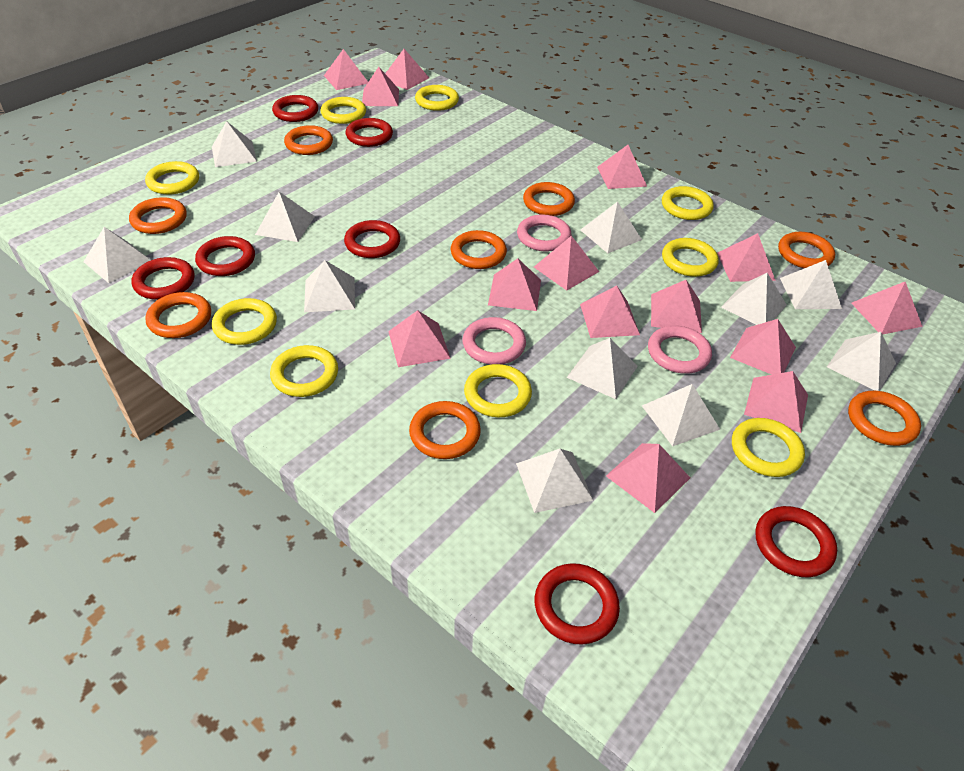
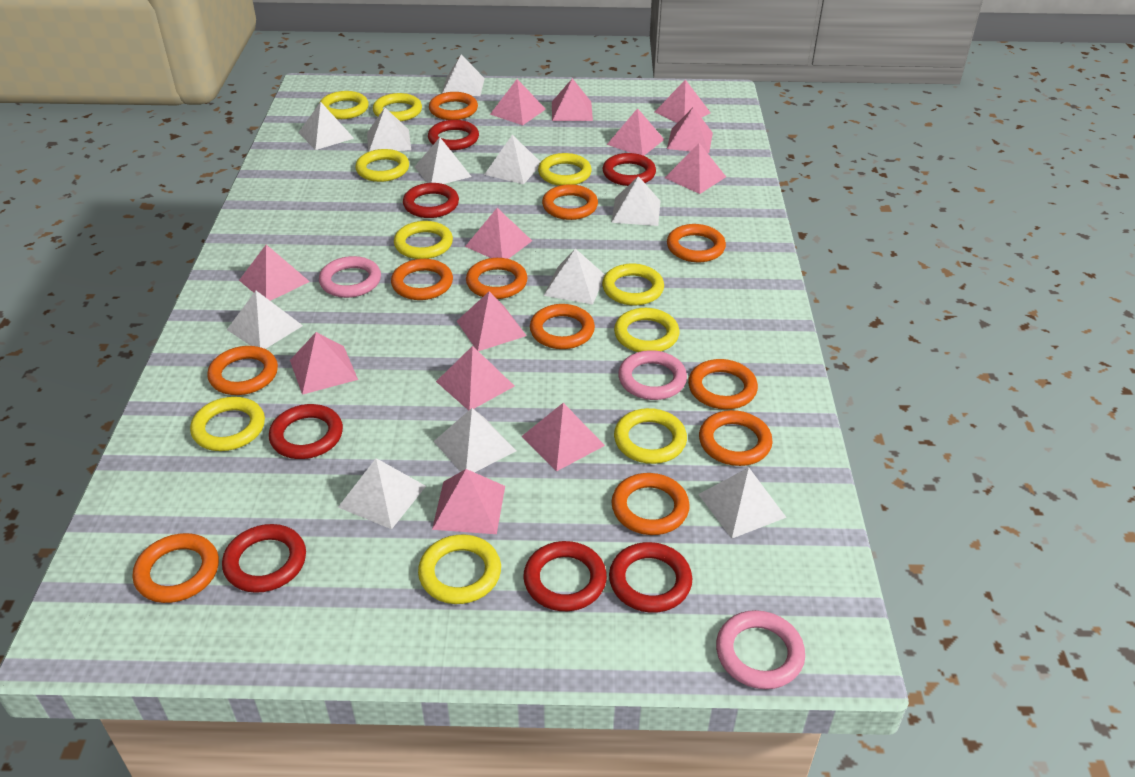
orange ring: [129,197,186,234] [145,292,211,338] [284,125,333,155] [409,401,481,459] [451,230,507,269] [523,182,575,216] [778,232,835,268] [848,391,921,446] = 8 -> [133,533,219,603] [207,346,278,395] [391,259,453,300] [429,92,478,120] [466,258,528,299] [530,304,595,349] [542,184,598,220] [611,473,690,535] [667,224,726,262] [688,359,758,409] [699,410,773,466] = 11
pink pyramid: [324,49,368,90] [362,67,399,106] [385,49,429,90] [388,310,451,367] [488,259,541,311] [534,236,599,291] [580,286,640,338] [597,145,647,189] [606,443,690,513] [651,280,702,333] [717,233,776,282] [730,319,796,375] [744,371,808,433] [851,282,923,335] = 14 -> [239,245,310,301] [290,332,358,395] [432,469,505,534] [436,346,514,411] [457,291,527,351] [465,208,532,259] [490,79,546,125] [522,403,605,472] [552,78,593,121] [607,108,664,156] [655,79,711,123] [665,143,726,194] [667,107,713,153] = 13
yellow ring: [145,161,199,195] [212,298,277,345] [270,345,338,397] [321,97,366,124] [415,85,459,111] [464,364,532,417] [662,186,714,220] [662,238,719,277] [732,418,805,477] = 9 -> [190,397,265,451] [320,91,369,119] [355,149,409,182] [373,93,422,121] [394,221,453,259] [418,535,501,604] [538,153,592,186] [602,264,664,305] [614,308,680,352] [614,408,687,464] = 10

